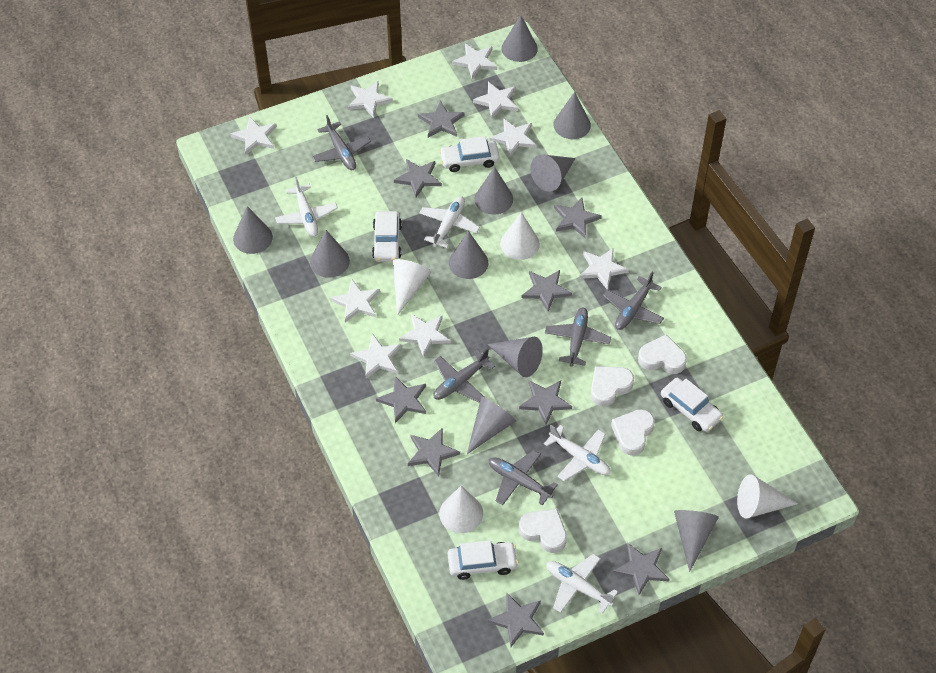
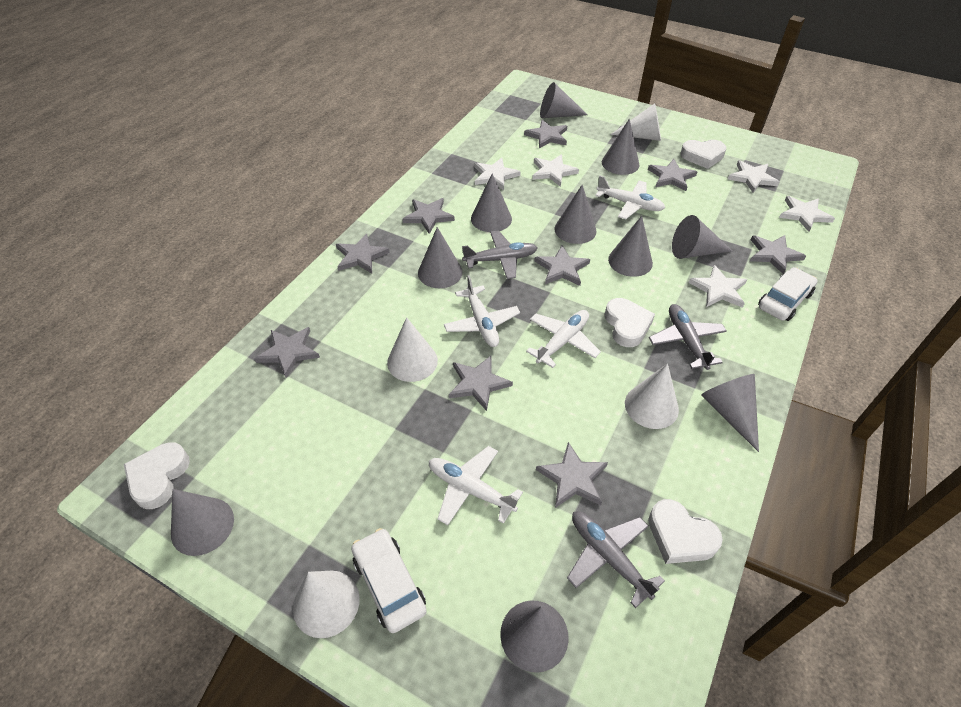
grey plane: [312,115,371,170] [434,348,495,403] [489,450,558,505] [545,307,611,367] [603,271,664,330] = 5 -> [462,231,537,279] [567,511,665,608] [649,304,727,370] = 3
white car: [372,211,402,262] [439,136,499,172] [448,540,518,580] [661,378,724,432] = 4 -> [351,528,427,633] [758,267,818,321] = 2
white star: [230,117,277,155] [330,280,380,323] [347,81,393,118] [350,333,401,379] [399,314,451,358] [452,43,497,79] [473,82,518,119] [490,119,536,157] [579,247,629,290] = 9 -> [475,158,521,190] [532,154,579,187] [689,265,747,308] [728,160,779,193] [779,196,835,232] = 5

